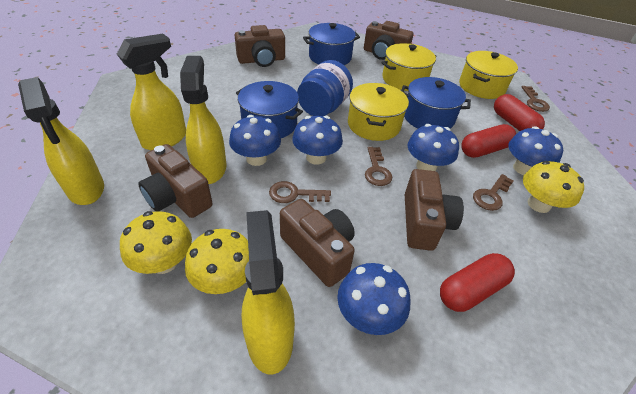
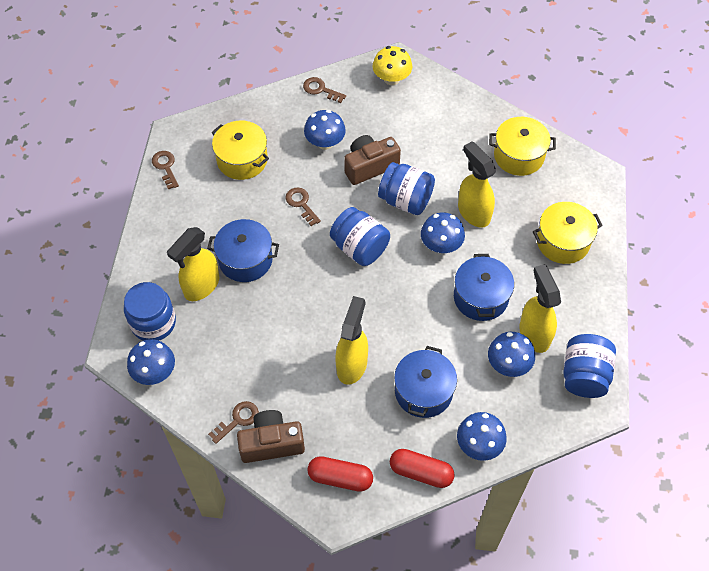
blue jar: [297,60,353,116] = 1 -> [124,282,176,341] [330,207,390,266] [378,162,435,215] [563,334,616,398] = 4
brown camera: [138,144,213,218] [235,25,285,67] [280,199,355,287] [364,21,413,60] [405,169,464,251] = 5 -> [237,410,305,463] [344,135,401,185] = 2
red capsule: [440,253,515,312] [461,124,516,158] [494,94,545,131] = 3 -> [307,456,373,492] [390,449,455,488] = 2
yellow mushroom: [120,211,192,274] [185,229,249,294] [523,161,584,213] = 3 -> [373,46,412,85] = 1

